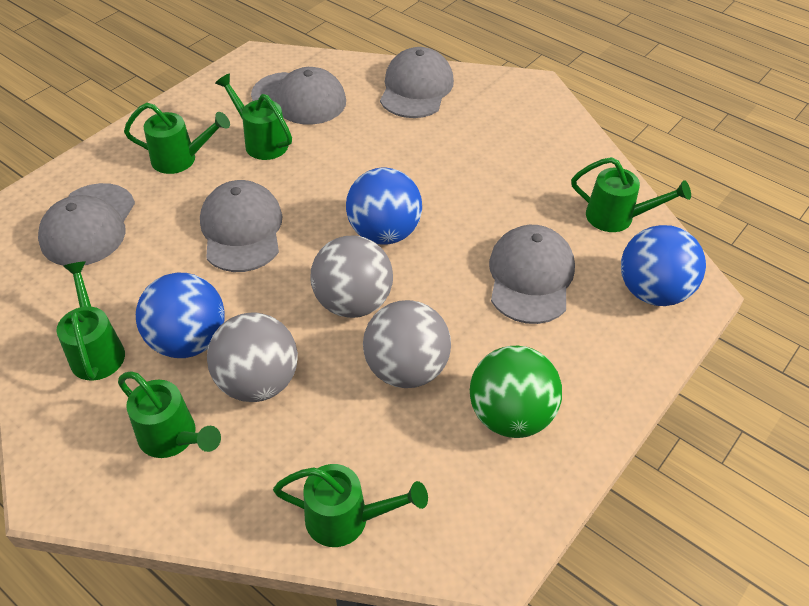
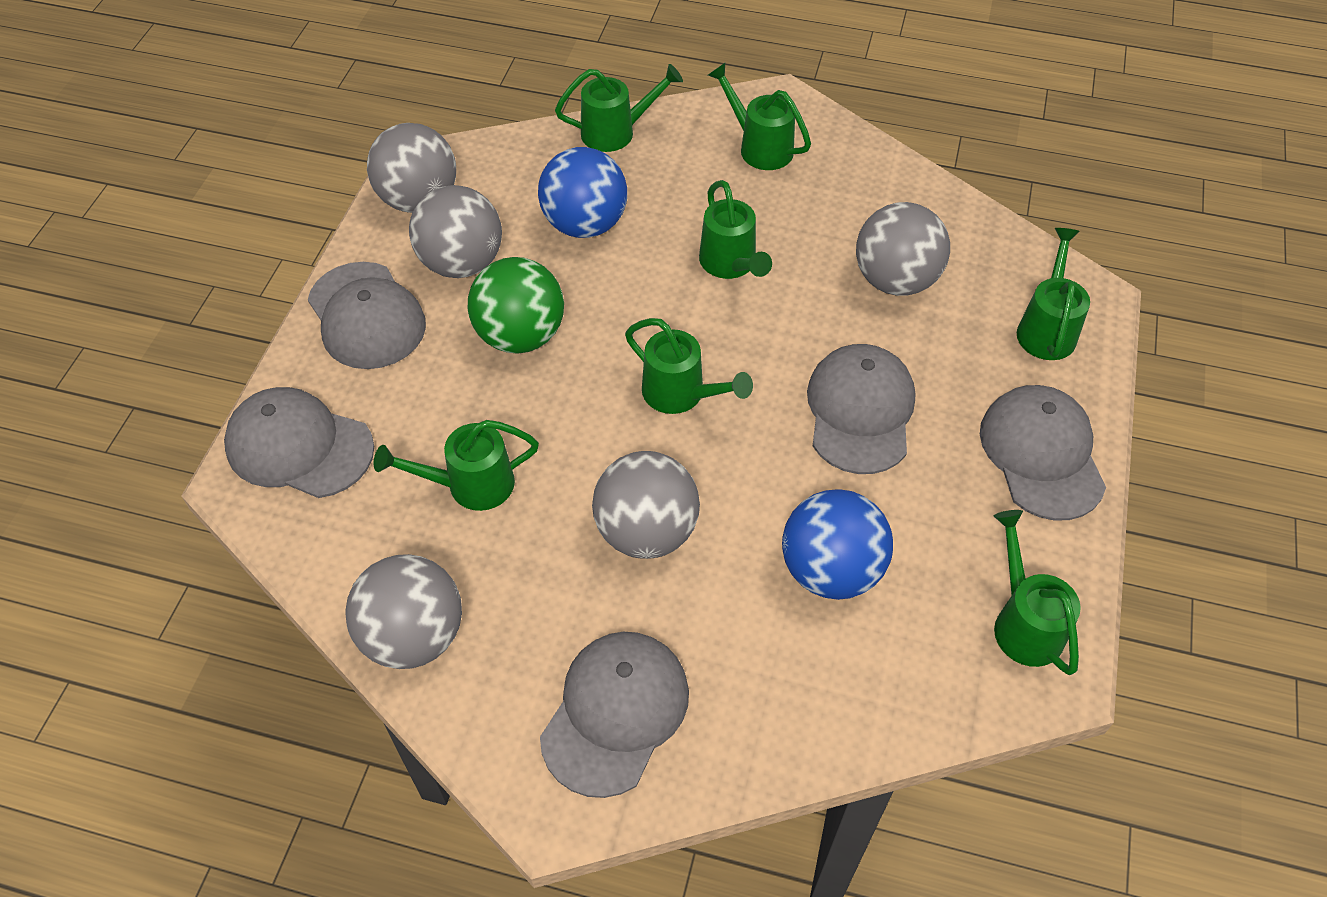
blue ball: [136,273,225,358] [346,168,422,245] [621,225,706,306] = 3 -> [538,147,627,238] [782,489,893,600] = 2
green watering can: [57,261,125,380] [118,371,221,458] [124,103,230,174] [215,74,292,160] [273,464,428,547] [571,157,691,232] = 6 -> [374,420,539,511] [555,64,683,152] [625,318,753,414] [699,180,772,279] [708,63,811,170] [994,510,1081,675] [1017,228,1090,360] = 7
grey ball: [207,312,298,402] [310,235,393,318] [363,300,451,388] = 3 -> [345,554,462,669] [367,123,456,213] [409,185,502,278] [592,451,700,559] [856,202,950,296] = 5

